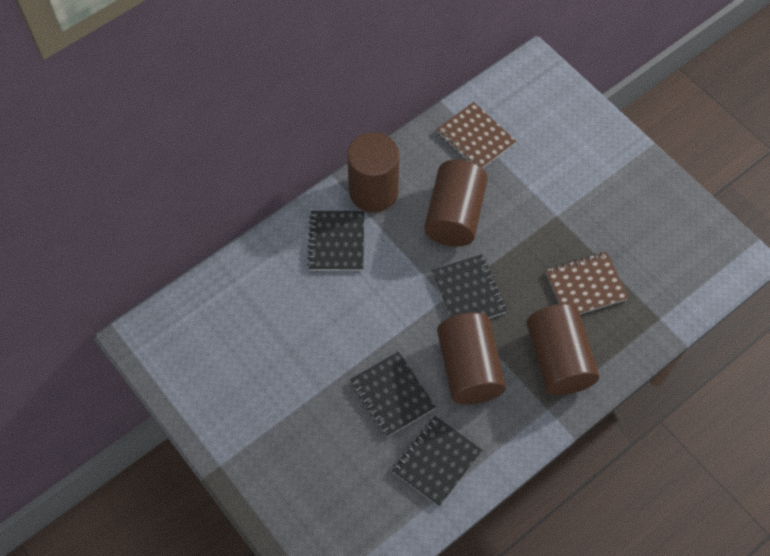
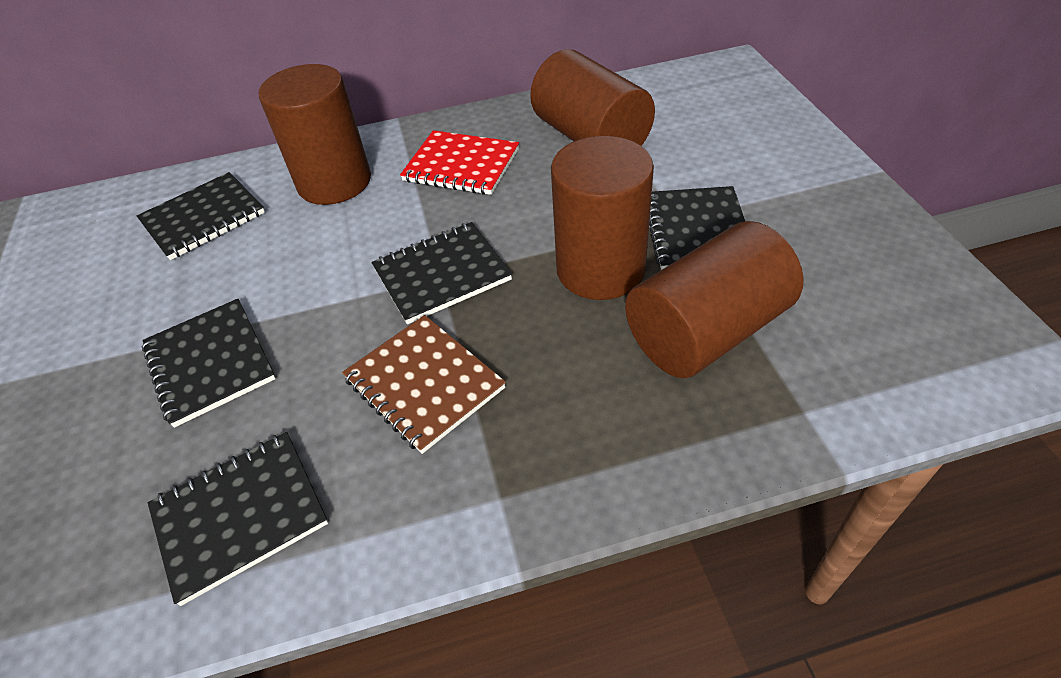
black notebook: [307,211,364,271] [350,351,436,437] [392,416,482,507] [431,254,507,318] = 4 -> [137,172,265,260] [142,299,276,428] [148,432,328,606] [372,222,512,324] [649,186,745,270] = 5
brown notebook: [436,102,516,168] [545,252,629,314] = 2 -> [342,315,506,454] = 1
red notebook: none = 0 -> [400,130,519,195] = 1

